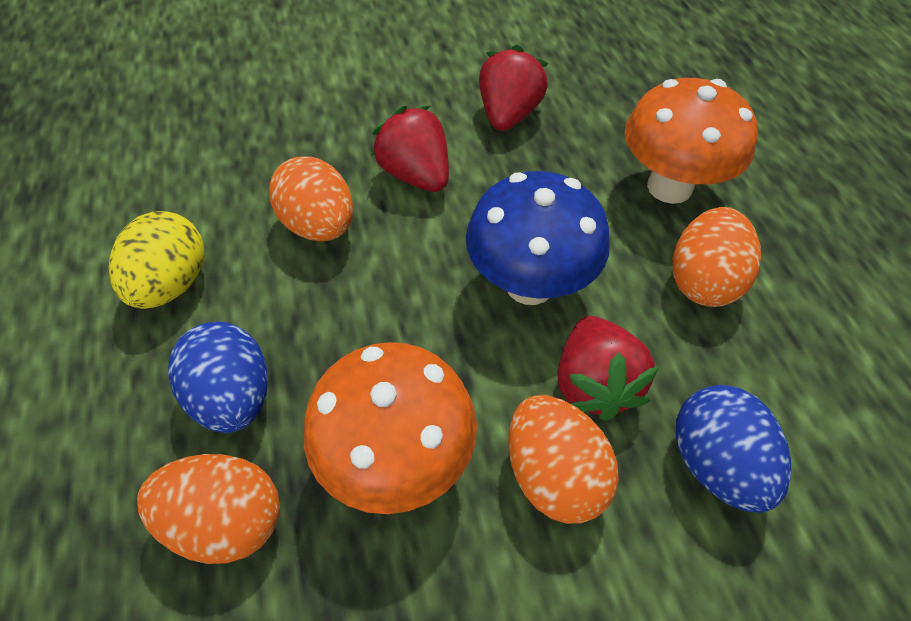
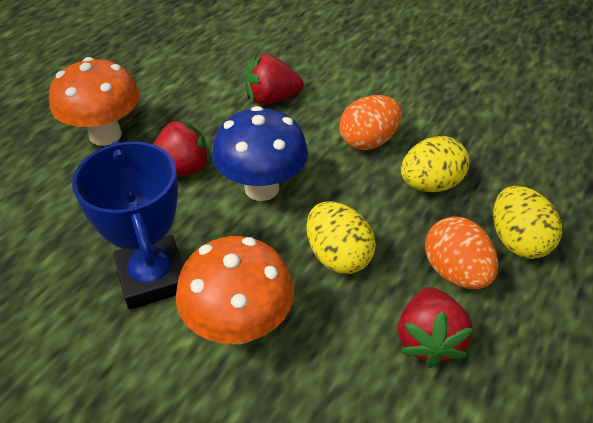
blue egg: [168,322,268,433] [676,385,791,513] = 2 -> none = 0
blue trophy: none = 0 -> [72,141,183,310] = 1
orange egg: [137,454,280,564] [269,156,353,241] [508,395,619,524] [672,207,761,307] = 4 -> [339,95,402,150] [425,216,498,289] = 2
yellow egg: [109,211,204,309] = 1 -> [307,202,376,274] [401,136,469,192] [493,186,562,259] = 3

